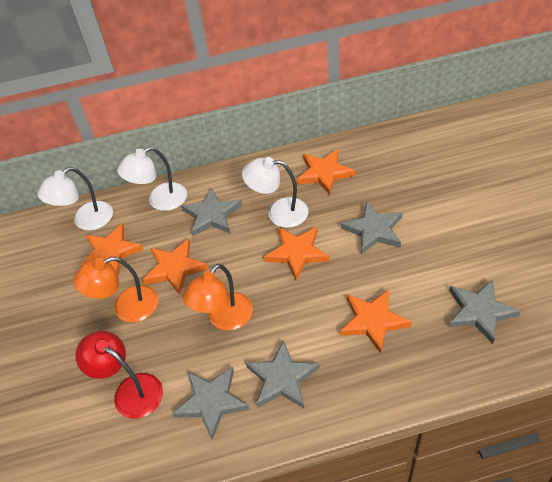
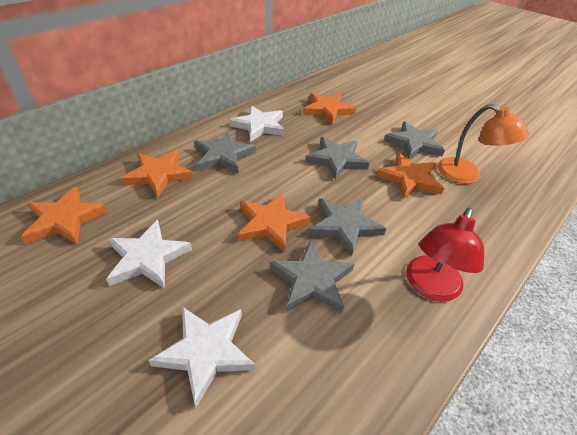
orange lamp: [73,257,158,322] [183,264,253,331] = 2 -> [438,104,529,184] = 1
white lamp: [37,167,113,231] [117,147,187,211] [242,157,308,228] = 3 -> none = 0
white star: none = 0 -> [106,220,192,289] [148,307,255,408] [230,105,285,142] = 3

